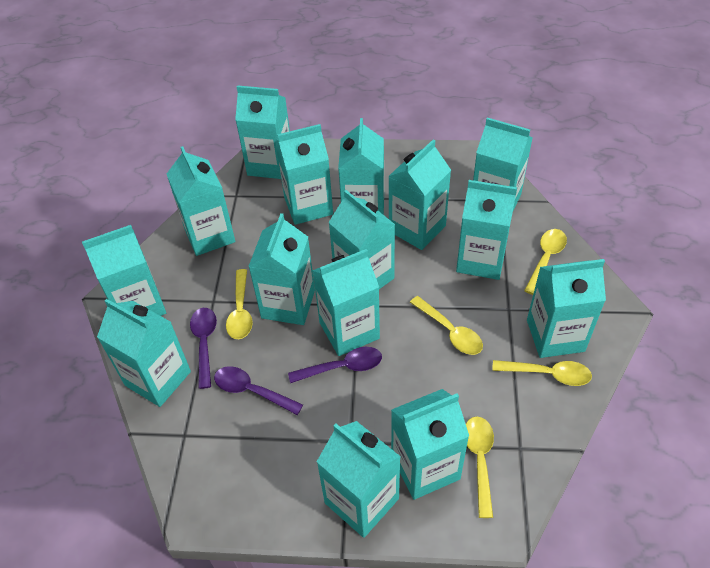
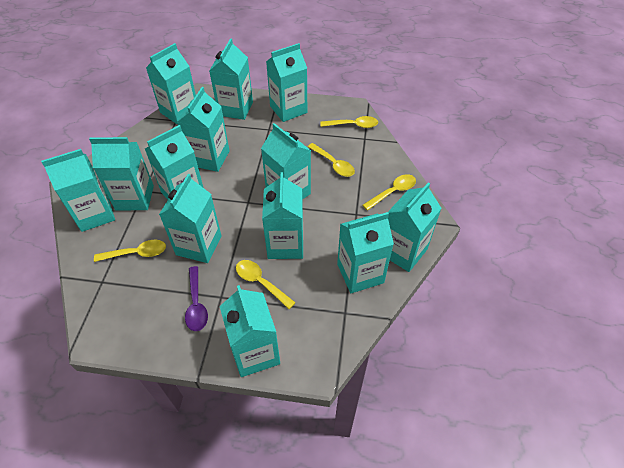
purple spoon: [190,308,217,389] [214,366,303,415] [288,347,382,383] = 3 -> [185,266,208,331] = 1
turquoise carton: [82,225,166,316] [97,299,191,407] [167,146,235,256] [235,85,290,179] [248,213,315,325] [275,124,333,225] [312,249,380,356] [317,421,401,538] [328,190,395,289] [338,118,384,215] [389,140,451,250] [391,389,469,500] [456,180,517,280] [473,118,533,210] [527,259,606,358] = 15 -> [41,149,115,232] [89,137,154,210] [145,125,204,200] [146,43,196,125] [159,174,222,263] [177,87,229,172] [209,38,253,120] [220,285,280,377] [261,123,311,199] [262,172,303,259] [266,43,307,122] [337,212,394,293] [388,182,442,272] = 13

